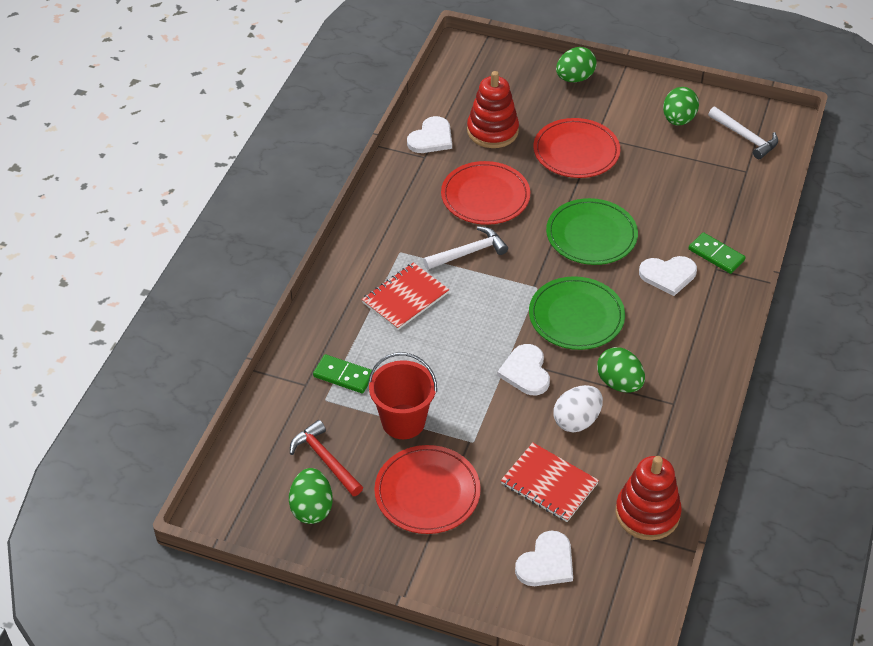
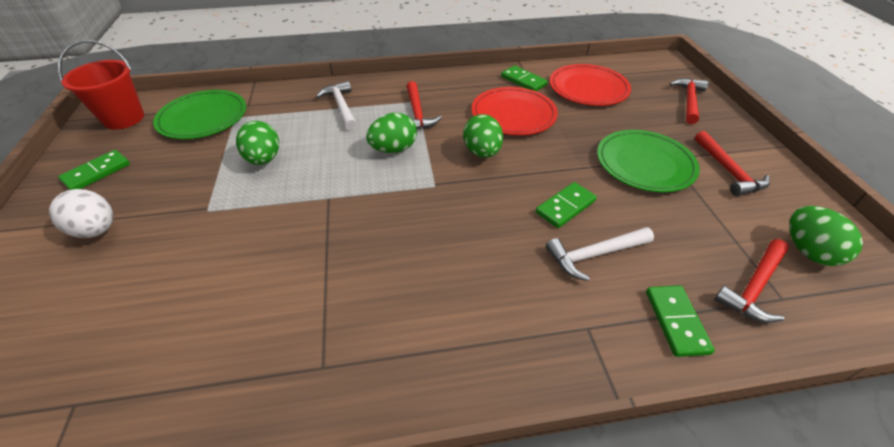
green domino: [313,354,372,393] [689,232,746,274] = 2 -> [58,150,130,190] [501,66,548,91] [536,182,597,228] [646,285,715,357] = 4
red hammer: [290,420,363,496] = 1 -> [406,81,442,129] [669,78,709,124] [694,131,770,196] [714,239,789,323] = 4
red notebook: [362,262,449,330] [501,443,599,522] = 2 -> none = 0
red plate: [374,445,481,534] [441,161,530,225] [533,118,620,178] = 3 -> [472,87,558,135] [550,64,631,106] = 2
red stacking toy: [467,71,519,148] [615,456,682,540] = 2 -> none = 0
white heart: [407,116,452,153] [497,344,550,395] [515,531,573,586] [639,256,697,296] = 4 -> none = 0

